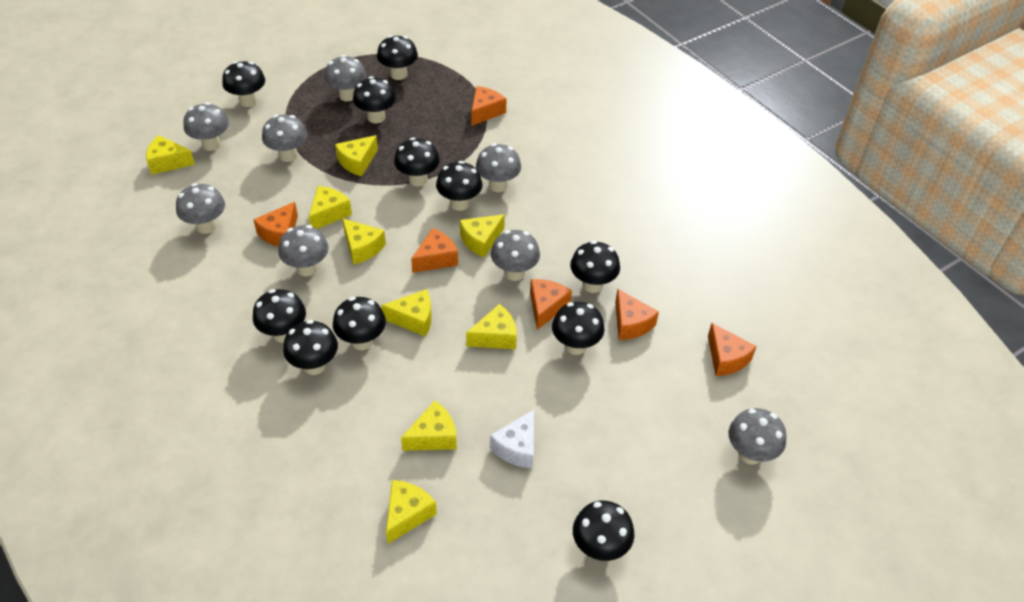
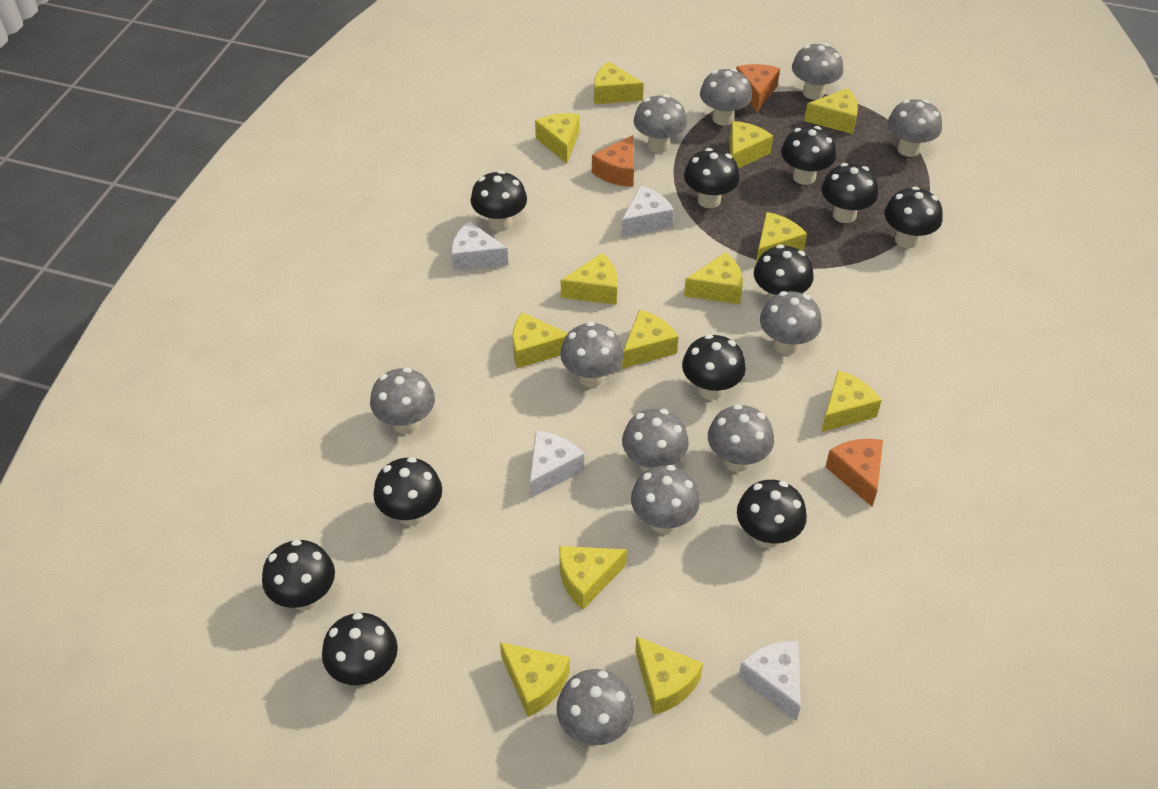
grey mushroom: [176,183,225,234] [183,102,229,151] [262,115,307,162] [278,225,329,276] [324,55,367,101] [476,143,521,192] [491,230,540,281] [728,408,787,465] = 8 -> [370,368,435,434] [556,669,634,745] [560,322,623,387] [622,409,689,472] [631,465,700,534] [634,94,687,153] [700,68,752,126] [708,404,774,472] [760,291,822,355] [792,43,843,99] [888,99,942,157] = 11
orange cheese: [253,202,298,247] [411,228,458,273] [471,86,506,126] [530,279,572,330] [615,289,659,340] [708,323,757,376] = 6 -> [592,135,634,187] [736,64,780,112] [825,439,883,507] = 3
white cheese: [490,410,534,468] = 1 -> [452,221,508,271] [530,431,584,499] [621,185,674,237] [738,641,801,721] = 4
yellow cheese: [146,135,195,175] [309,186,352,229] [335,135,378,176] [342,218,386,265] [381,289,432,337] [386,480,437,544] [401,401,457,451] [460,214,505,258] [466,304,517,349] = 9 -> [500,642,570,717] [513,312,568,368] [535,113,579,164] [559,546,627,610] [561,253,618,305] [594,62,644,104] [622,310,679,369] [635,636,703,715] [684,252,743,304] [730,121,773,168] [756,212,807,264] [804,88,858,134] [821,371,882,432] = 13

